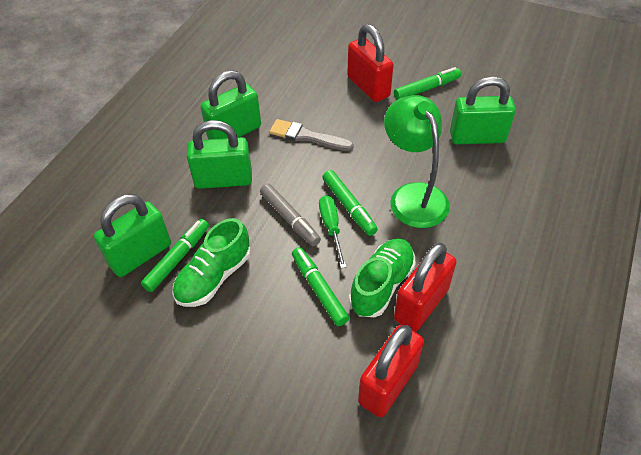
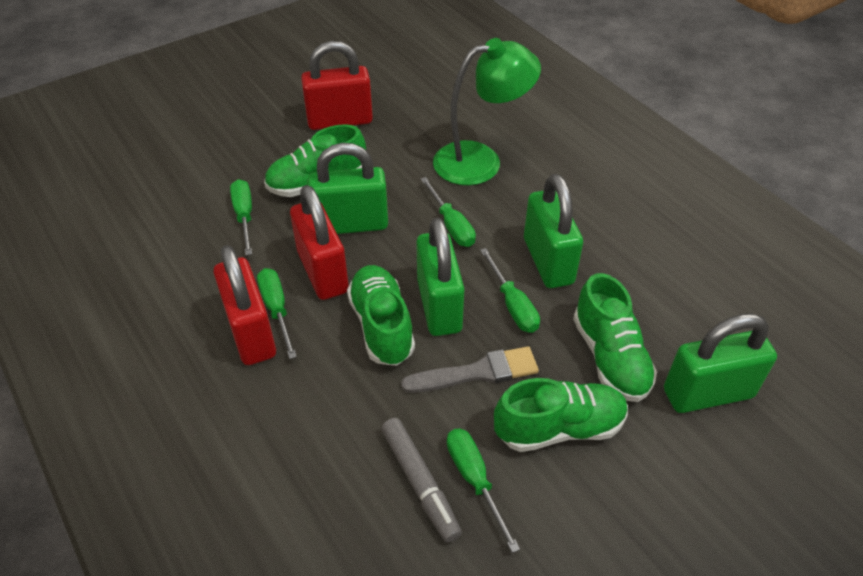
green marker: [141,219,209,292] [292,247,349,326] [323,170,378,236] [394,67,461,100] = 4 -> none = 0
green screwdriver: [319,195,346,268] = 1 -> [230,179,252,255] [257,268,297,359] [421,177,476,247] [447,428,520,553] [480,248,540,333] = 5
green shoe: [173,218,250,307] [349,238,416,317] = 2 -> [264,124,366,197] [347,265,415,366] [494,378,628,452] [573,273,657,402] = 4

